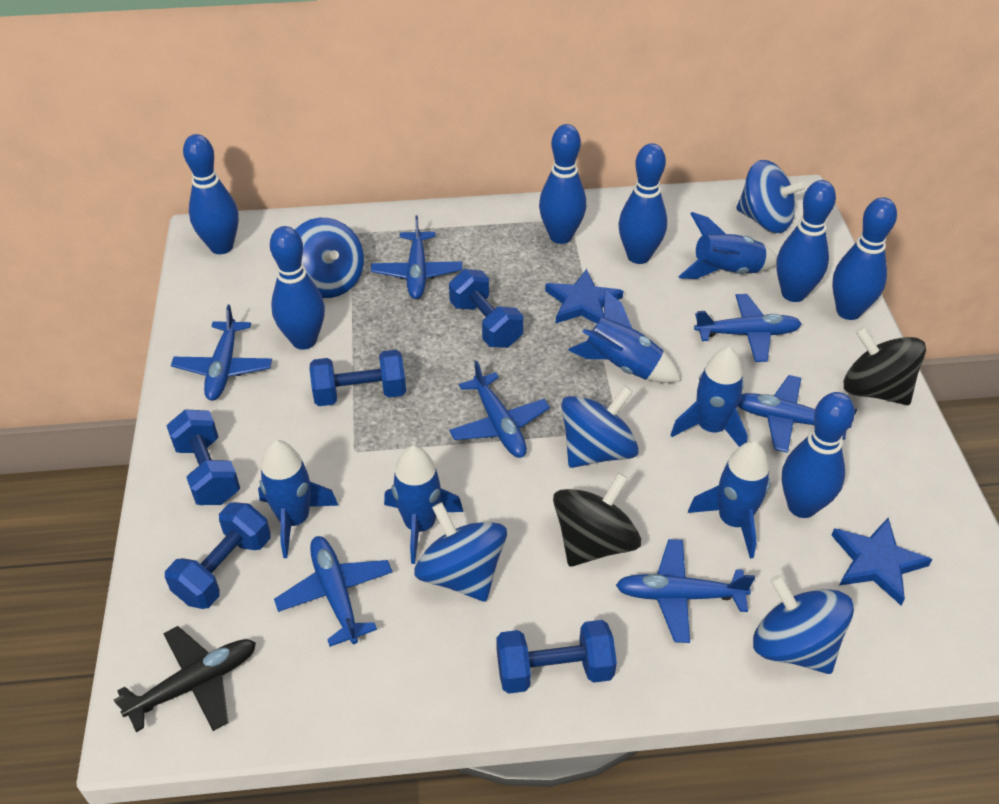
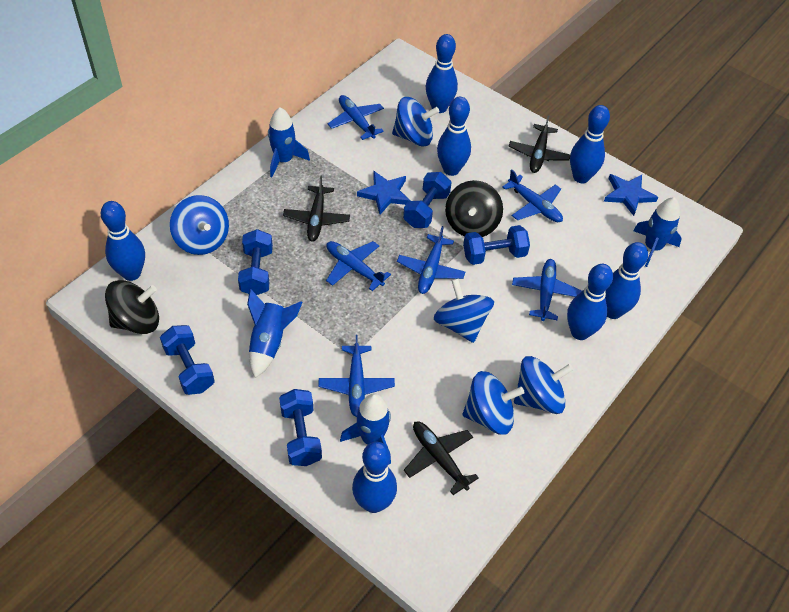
black plane: [114,626,256,732] = 1 -> [283,175,350,242] [404,421,479,495] [509,115,570,173] = 3
blue plane: [171,305,272,401] [274,536,393,647] [371,215,462,299] [449,361,550,458] [616,539,755,643] [694,294,802,362] [738,375,857,453] = 7 -> [319,335,395,417] [326,241,391,291] [328,95,384,140] [397,226,465,294] [502,169,563,222] [512,259,582,321] = 6
blue rocket: [258,440,338,558] [384,446,463,564] [568,290,681,383] [670,347,748,447] [678,212,777,279] [688,441,770,559] = 6 -> [247,289,302,378] [268,107,310,177] [340,394,391,464] [633,197,682,267] = 4

